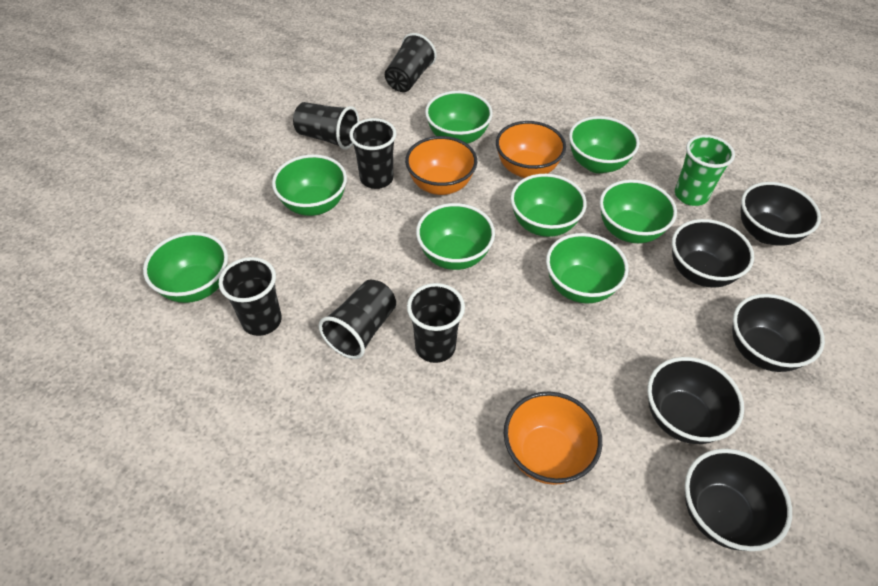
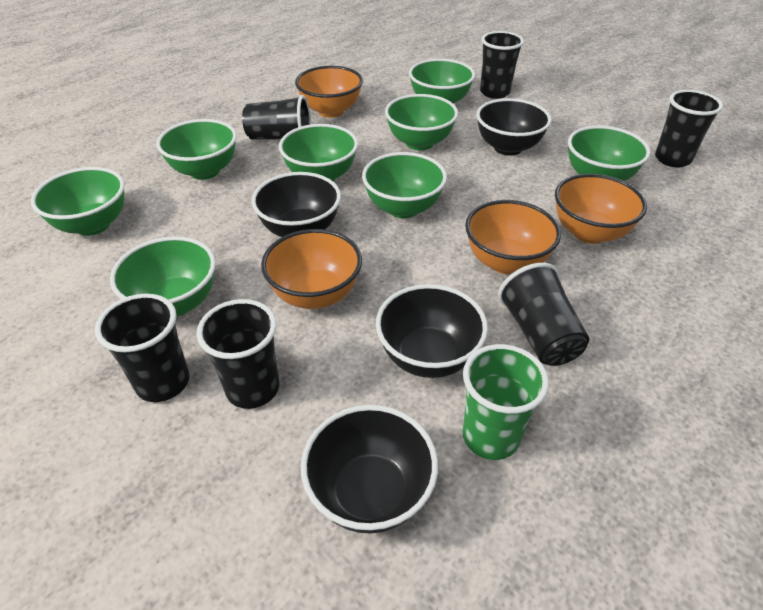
black bowl: [647,357,744,444] [672,219,754,288] [685,449,792,551] [732,294,825,372] [741,182,821,246] = 5 -> [252,172,341,237] [301,405,438,533] [376,284,488,378] [476,98,551,156] = 4
orange bowl: [405,136,477,195] [496,121,566,178] [504,391,602,485] = 3 -> [261,229,362,309] [295,66,363,118] [465,200,561,274] [555,174,647,244] = 4

